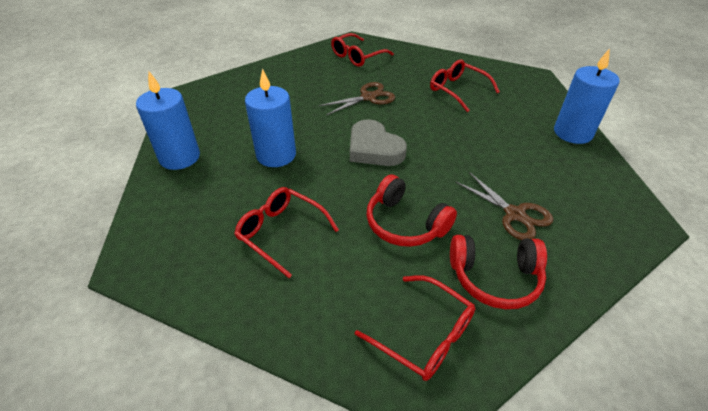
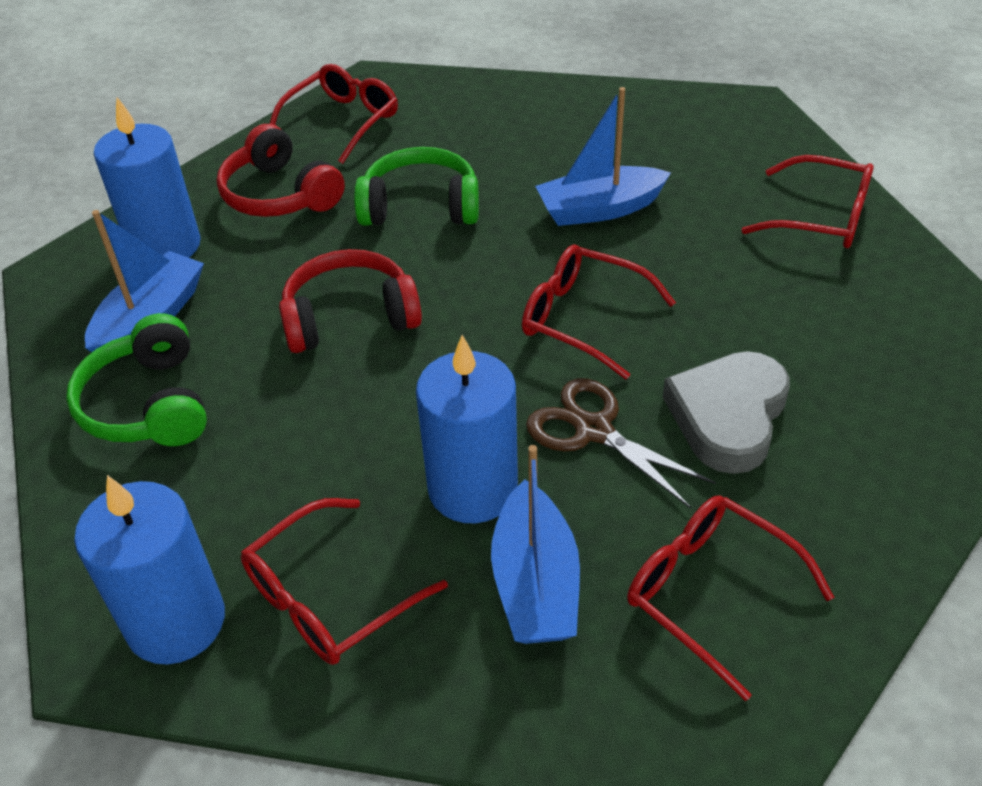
blue boat: none = 0 -> [85,210,204,352] [491,445,580,644] [535,87,671,226] = 3
brown scissors: [319,82,395,115] [456,172,553,240] = 2 -> [526,378,716,509] = 1
green headphones: none = 0 -> [66,313,207,446] [354,147,479,226] = 2
red glasses: [234,187,339,278] [331,33,394,67] [355,275,475,381] [430,60,500,112] = 4 -> [241,498,448,665] [270,64,398,164] [522,245,676,380] [627,495,834,701] [741,155,874,248] = 5

